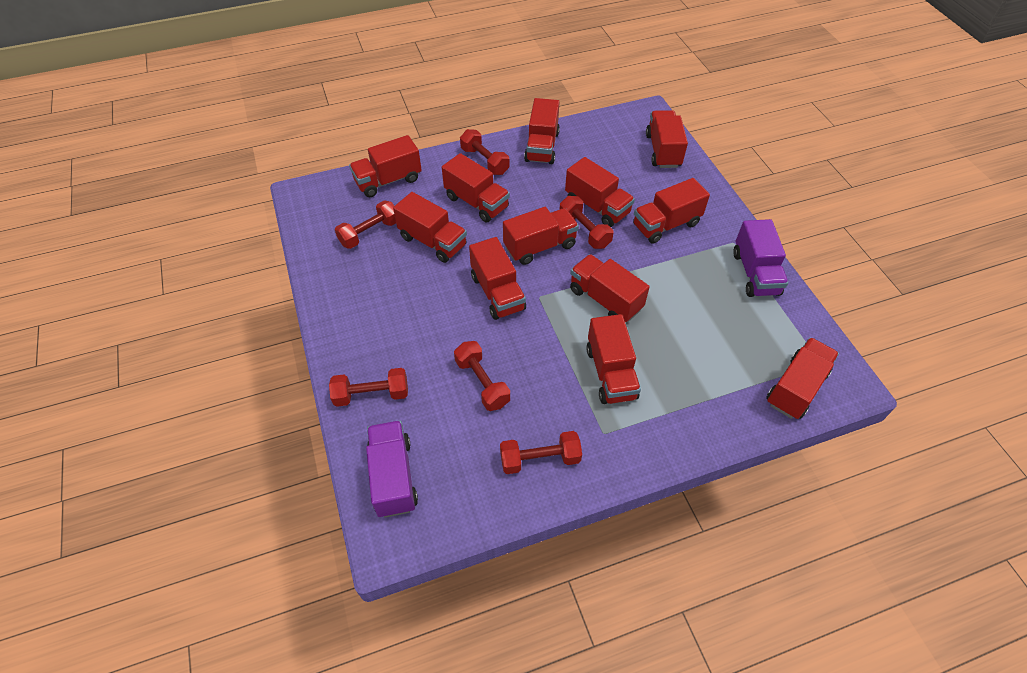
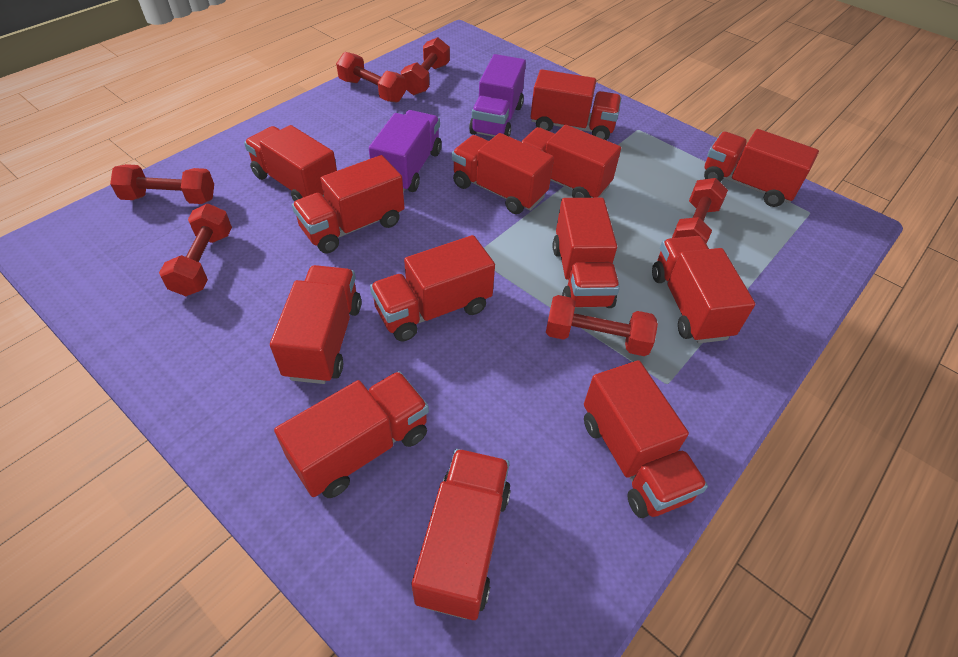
red truck: [349,135,422,197] [393,192,467,263] [442,153,510,222] [469,237,526,320] [503,207,579,265] [524,98,560,164] [565,157,635,227] [570,254,650,323] [586,314,641,404] [633,178,710,244] [646,110,688,168] [766,337,839,419] = 12 -> [244,125,337,202] [270,265,361,384] [274,371,429,498] [292,155,405,253] [370,235,495,341] [412,449,511,620] [452,133,554,214] [521,125,621,198] [530,69,621,140] [553,198,620,308] [584,361,708,518] [652,236,755,343] [704,129,819,207] = 13

